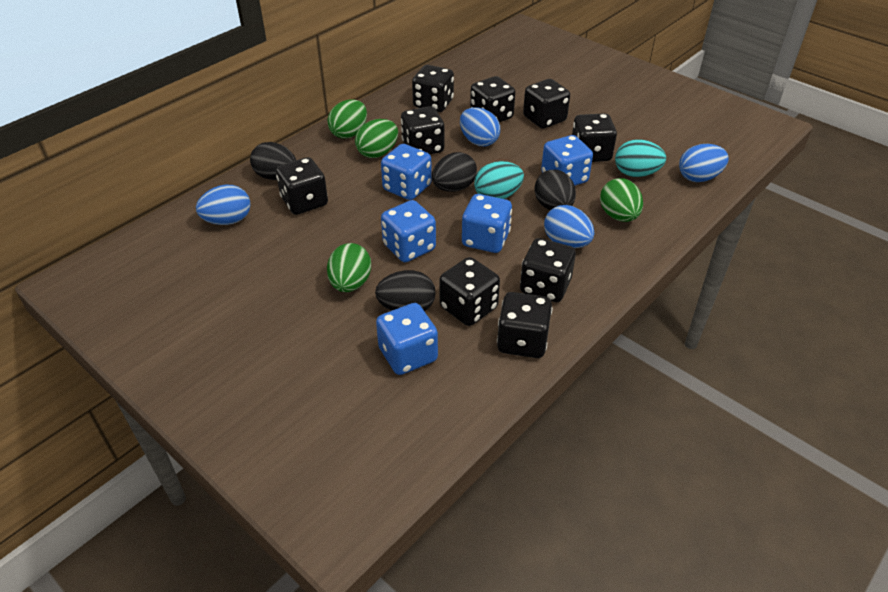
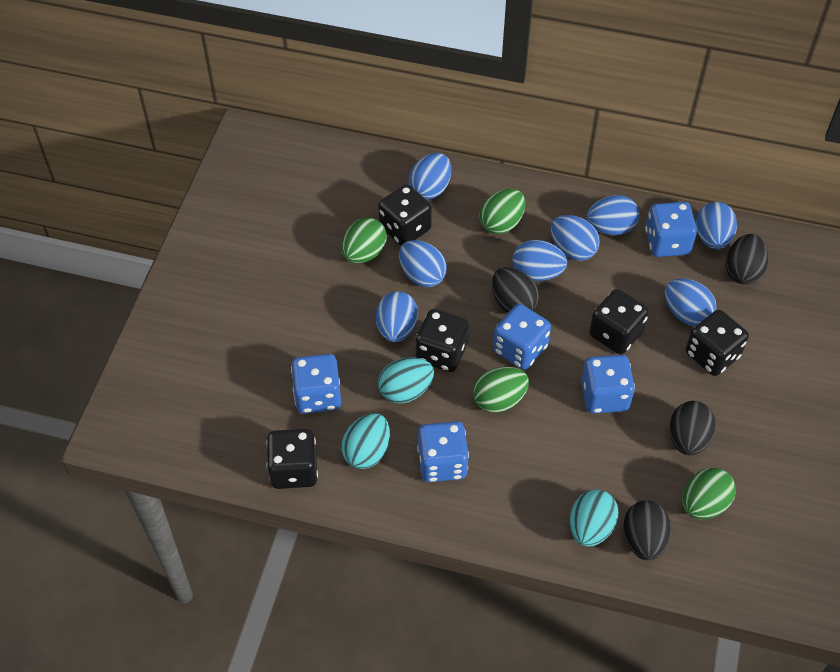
black dice: [276,157,328,215] [401,106,444,154] [412,65,454,112] [439,257,500,326] [470,76,515,122] [497,292,552,358] [520,238,576,302] [523,79,570,129] [572,113,617,162] = 9 -> [266,429,318,489] [378,184,432,246] [416,309,469,372] [589,289,649,355] [686,310,749,376] = 5
blue egg: [196,185,251,225] [460,107,500,146] [544,205,594,248] [679,144,729,182] = 4 -> [376,291,418,342] [399,240,447,287] [409,153,451,199] [513,240,567,281] [551,215,600,261] [587,195,640,235] [665,278,717,326] [696,202,737,249] = 8
turquoise egg: [474,161,524,199] [615,139,666,177] = 2 -> [341,413,390,469] [378,357,434,404] [570,489,619,547] = 3

